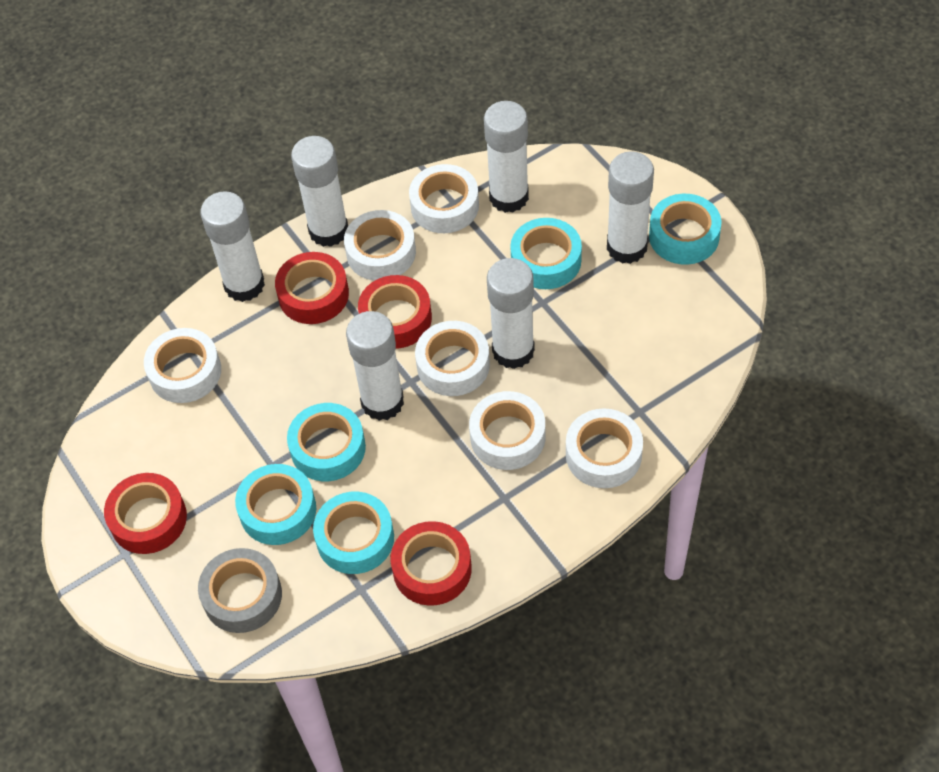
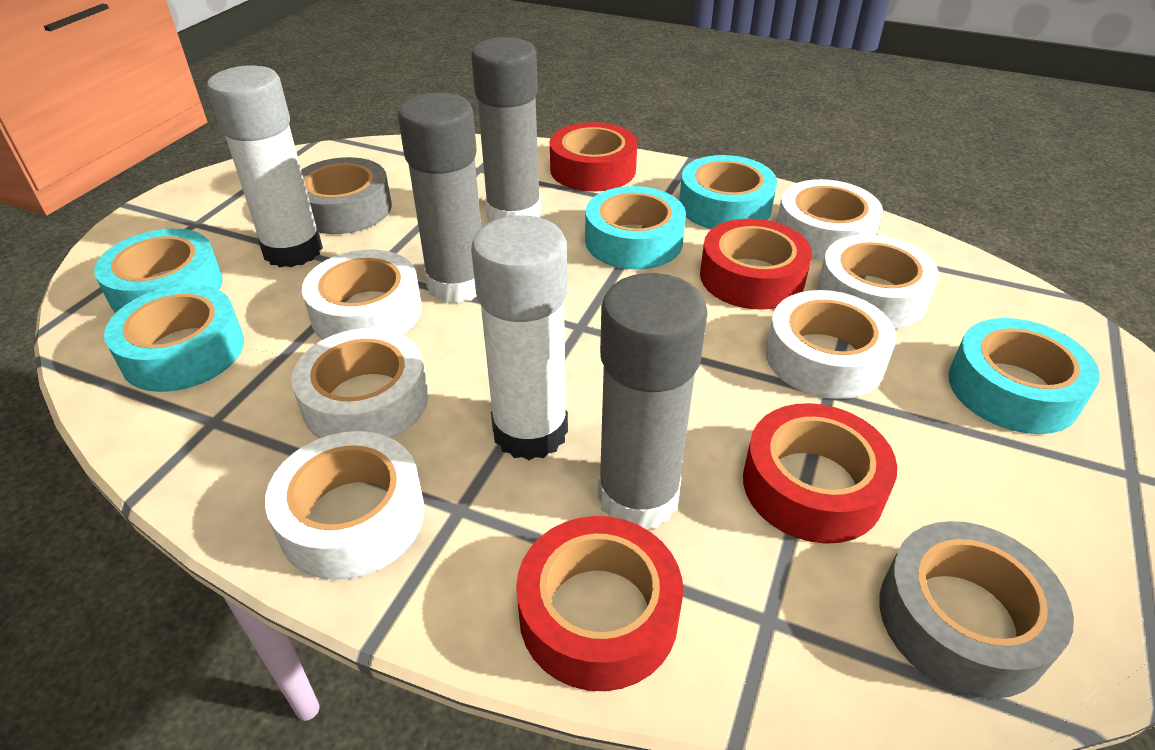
grey glue stick: none = 0 -> [398,93,481,303] [471,37,541,222] [598,273,708,529] = 3
grey tape: [198,548,282,633] = 1 -> [301,157,392,234] [879,521,1074,699] = 2
white glue stick: [201,191,265,302] [291,136,348,247] [346,311,404,421] [484,101,529,213] [487,258,535,369] [607,151,654,264] = 6 -> [207,65,323,267] [471,215,568,460] = 2

